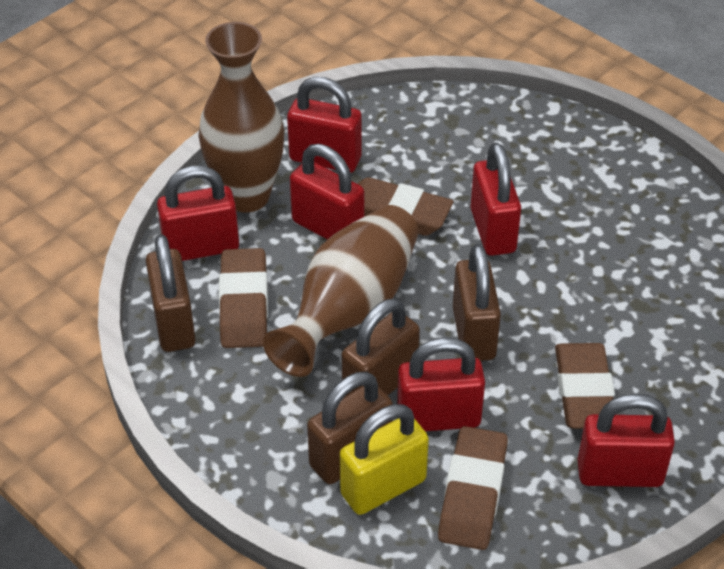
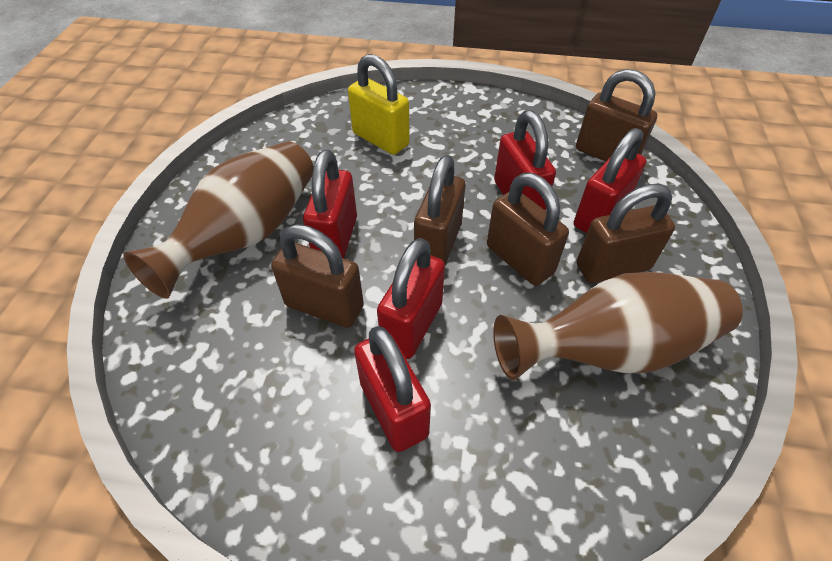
brown eraser: [219,248,268,348] [357,177,453,236] [438,426,508,550] [555,343,615,429] = 4 -> none = 0
brown padlock: [146,234,196,352] [307,372,393,484] [341,298,420,397] [453,244,501,361] = 4 -> [271,224,364,328] [414,155,465,265] [487,173,569,286] [576,69,657,161] [577,184,675,283] = 5
red padlock: [157,166,239,261] [287,77,362,173] [290,144,364,240] [397,337,485,431] [470,143,521,256] [578,394,675,487] = 6 -> [303,150,357,258] [354,326,431,452] [377,238,445,359] [494,110,556,211] [574,128,646,233] = 5

